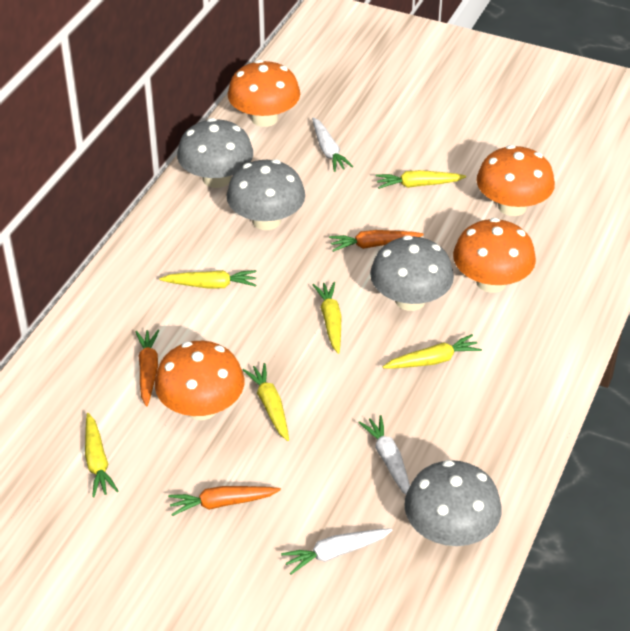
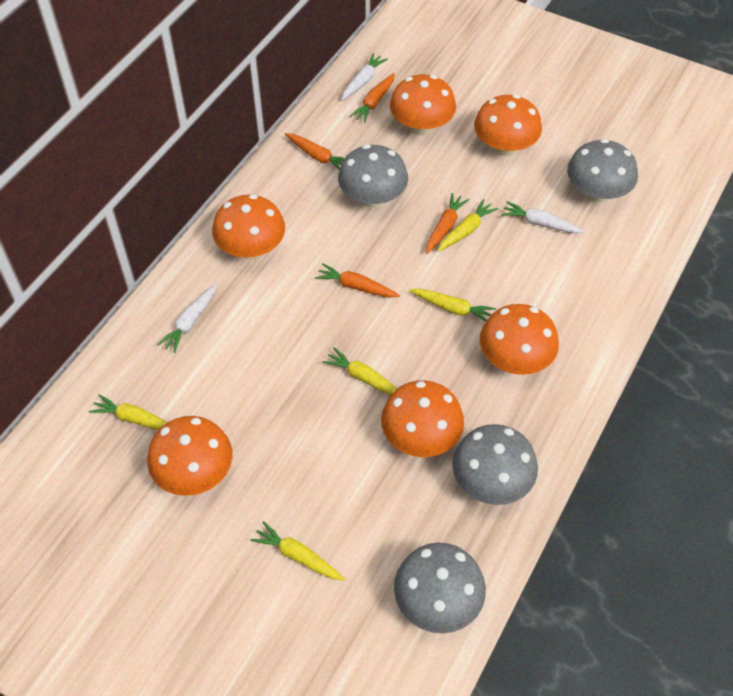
orange carrot: [136,330,159,407] [168,486,281,516] [329,230,424,252] = 3 -> [285,133,345,171] [315,263,400,298] [350,73,395,123] [426,193,470,254] = 4
orange mushroom: [155,341,244,420] [228,60,300,127] [453,218,536,293] [476,145,555,216] = 4 -> [147,416,232,496] [212,194,285,260] [381,380,464,457] [390,74,456,135] [474,94,542,156] [480,304,559,375] = 6
yellow carrot: [85,413,118,497] [159,270,257,289] [243,363,289,441] [313,282,341,354] [376,170,466,189] [383,334,482,368] = 6 -> [89,394,168,430] [251,521,345,581] [322,347,397,395] [409,288,496,322] [437,199,498,252] = 5

